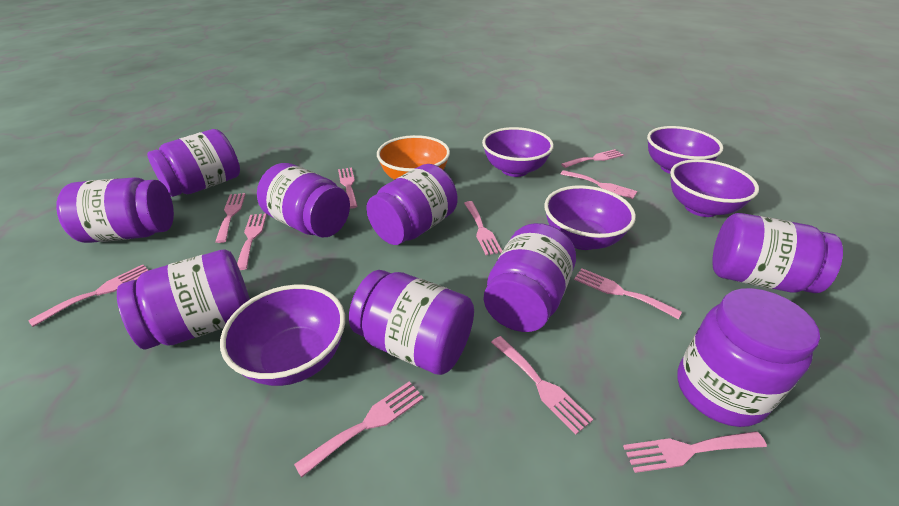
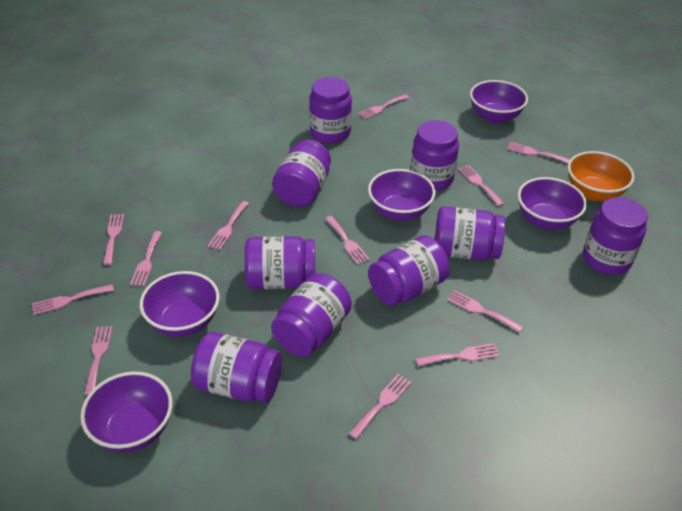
pink fork: [28,265,149,327] [215,193,246,243] [237,213,267,270] [294,381,424,478] [338,168,358,209] [464,201,502,255] [491,336,593,435] [561,149,623,168] [561,170,637,199] [574,268,682,319] [623,431,767,473] = 11 -> [32,284,114,315] [84,326,113,395] [103,214,124,265] [130,231,162,286] [208,201,249,250] [325,216,370,265] [348,373,412,439] [358,94,409,119] [416,343,500,366] [447,290,523,333] [458,165,504,206] [507,142,570,163] = 12

